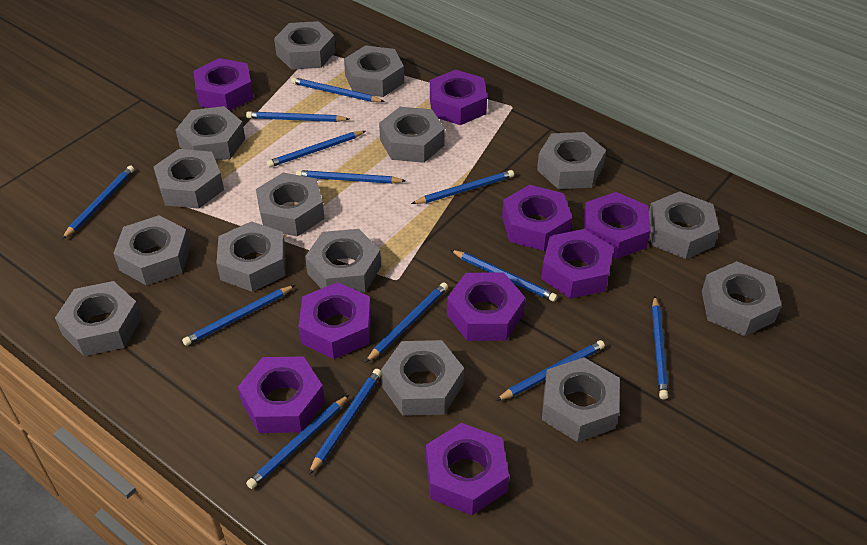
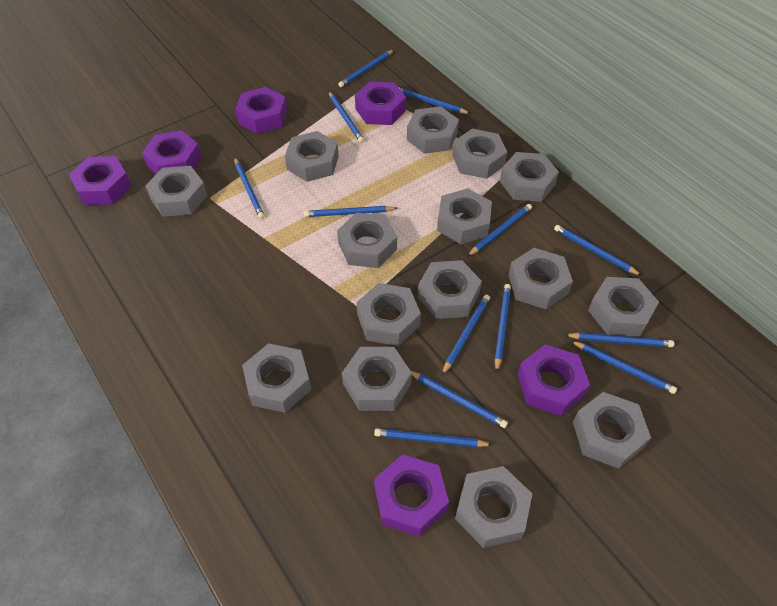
purple nut: [193,58,254,111] [238,357,325,433] [298,282,371,359] [426,423,509,515] [430,70,487,125] [447,273,525,341] [502,185,572,251] [541,229,614,299] [583,192,651,259] = 9 -> [69,156,132,205] [142,130,202,174] [235,87,287,134] [355,82,406,125] [374,454,449,537] [517,345,590,416] = 6

